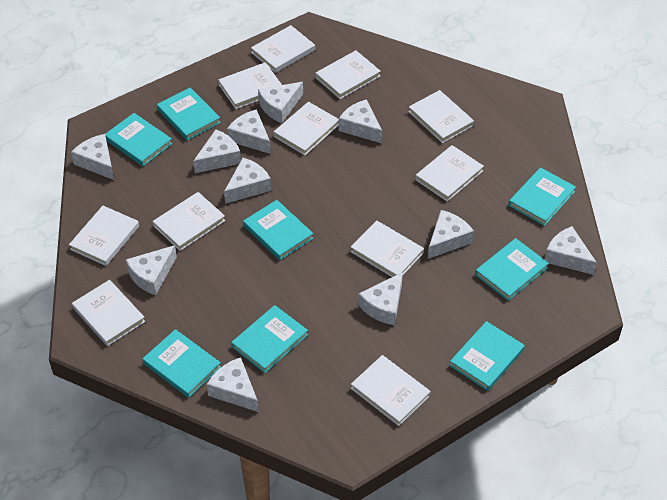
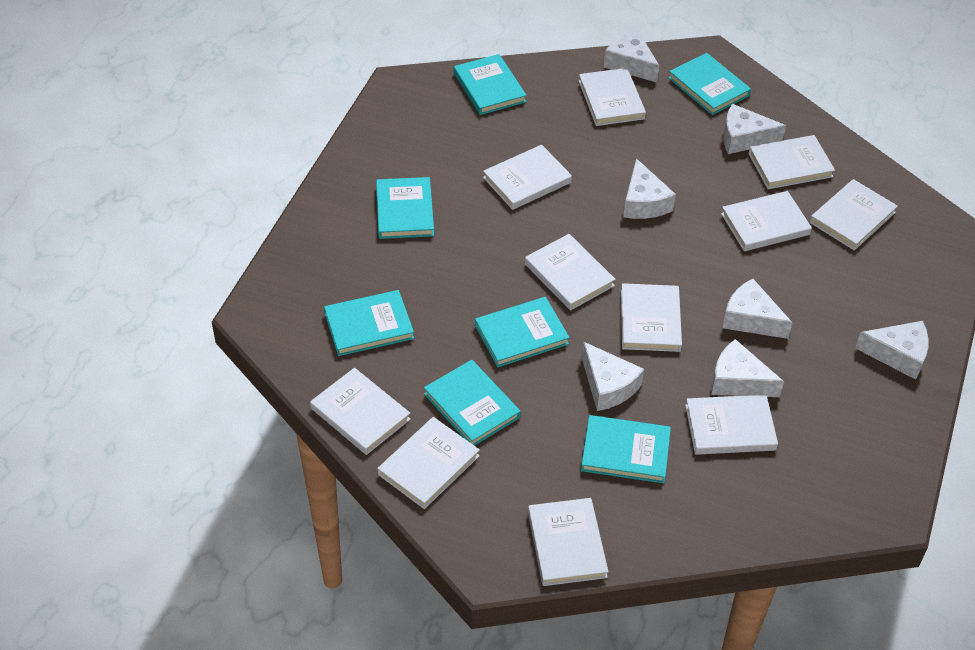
turquoise book: [105,113,173,166] [143,329,221,398] [157,87,221,140] [231,305,308,373] [243,200,313,260] [449,321,525,391] [475,238,549,301] [509,167,576,226] = 8 -> [324,290,414,356] [376,177,434,239] [424,360,521,446] [454,54,527,115] [475,297,570,367] [581,415,671,483] [669,53,751,115] = 7
white cheese: [71,134,114,180] [126,245,177,295] [193,129,241,173] [206,357,259,412] [224,158,271,204] [227,109,271,154] [258,82,303,123] [339,99,383,143] [358,272,403,325] [428,210,474,259] [544,226,597,275] = 11 -> [582,342,644,411] [604,30,660,82] [623,158,676,219] [711,339,784,397] [722,279,793,339] [723,104,786,154] [855,321,929,380] = 7

